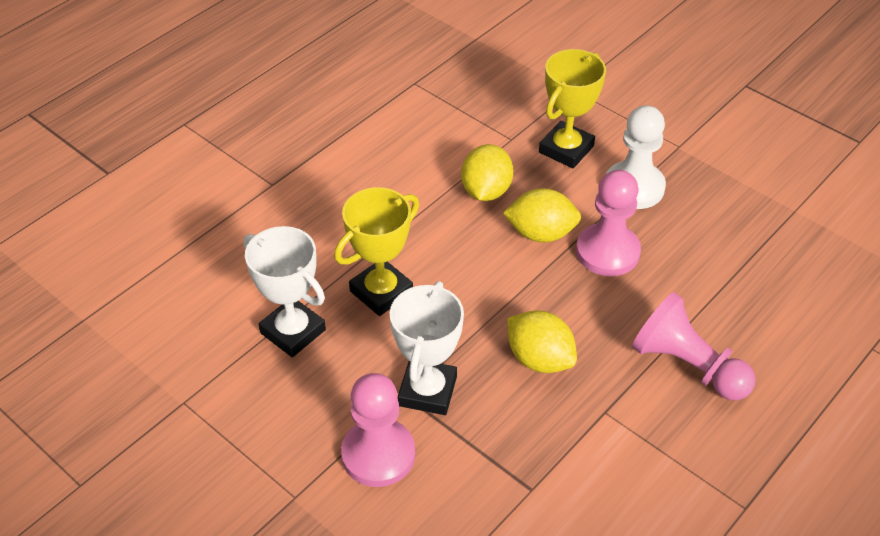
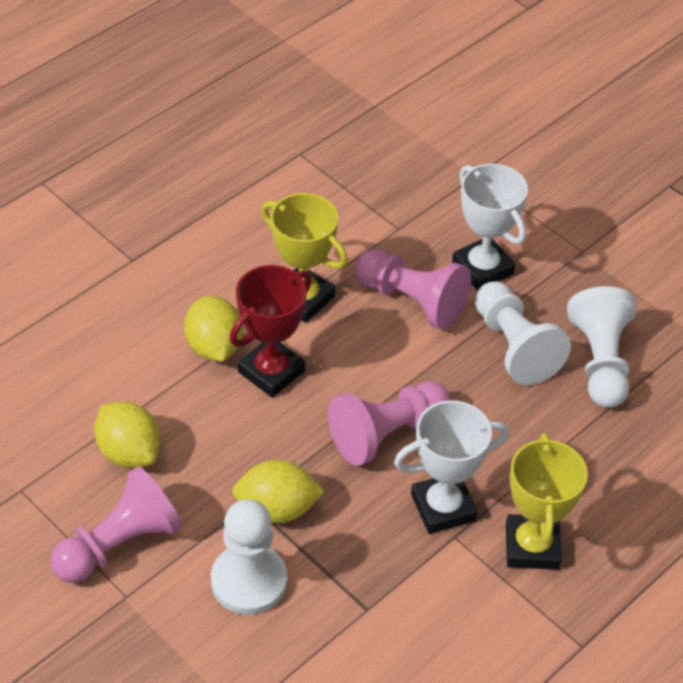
red trophy: none = 0 -> [230,265,312,398] = 1
white pawn: [606,105,666,209] = 1 -> [211,499,287,615] [475,281,571,385] [567,286,636,408] = 3

